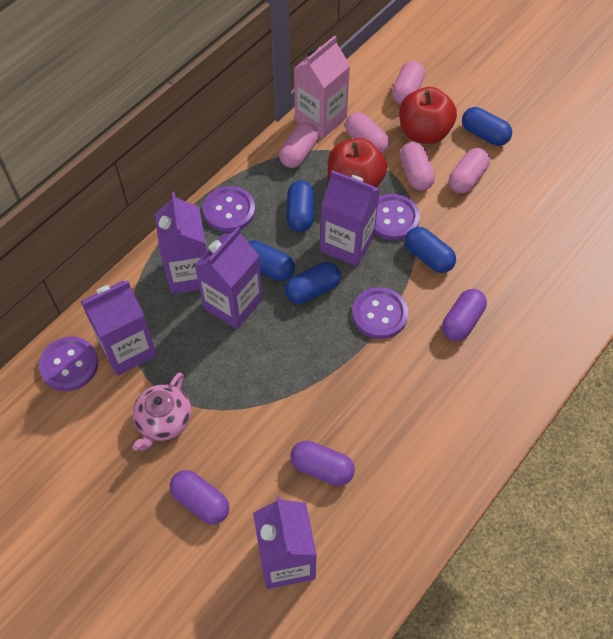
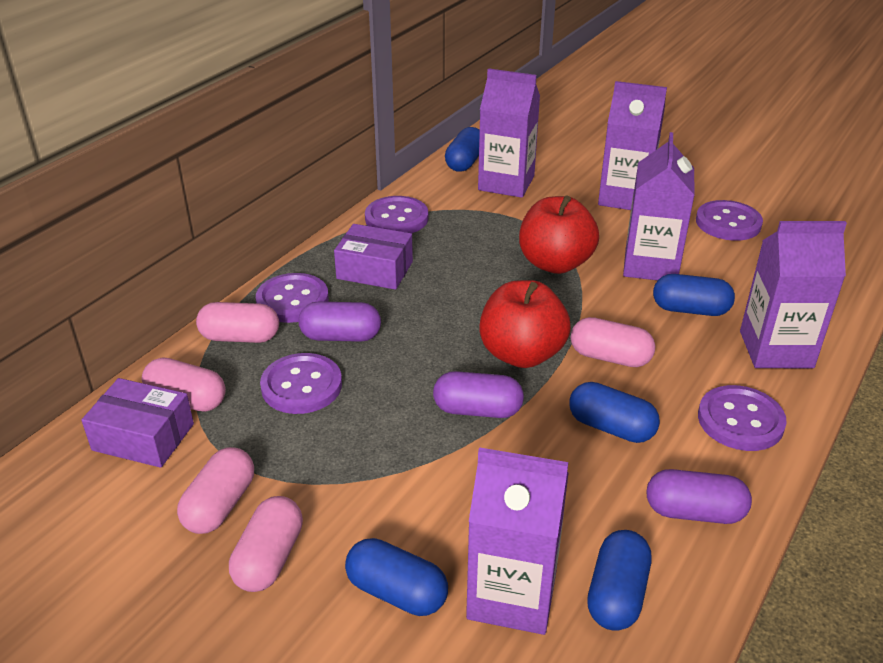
pink carton: [294,36,350,139] = 1 -> none = 0
pink teapot: [132,372,191,451] = 1 -> none = 0
purple box: none = 0 -> [81,378,194,468] [334,224,413,290] = 2
purple button: [39,337,98,391] [203,186,255,232] [352,287,408,339] [375,194,420,240] = 4 -> [256,273,329,323] [260,353,342,414] [365,196,428,233] [696,200,763,241] [698,385,787,451] = 5

